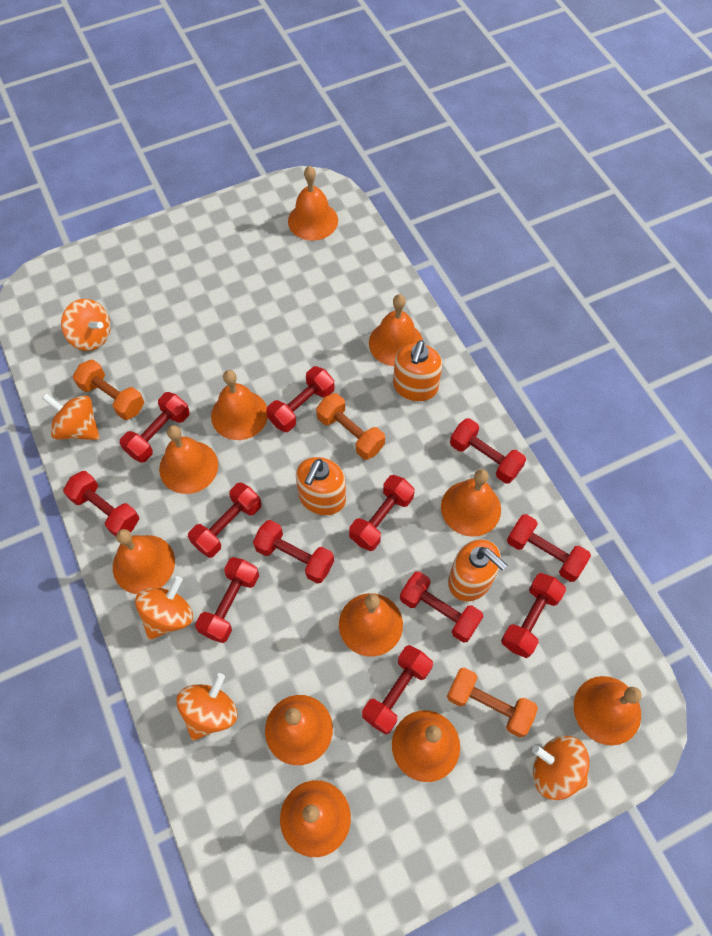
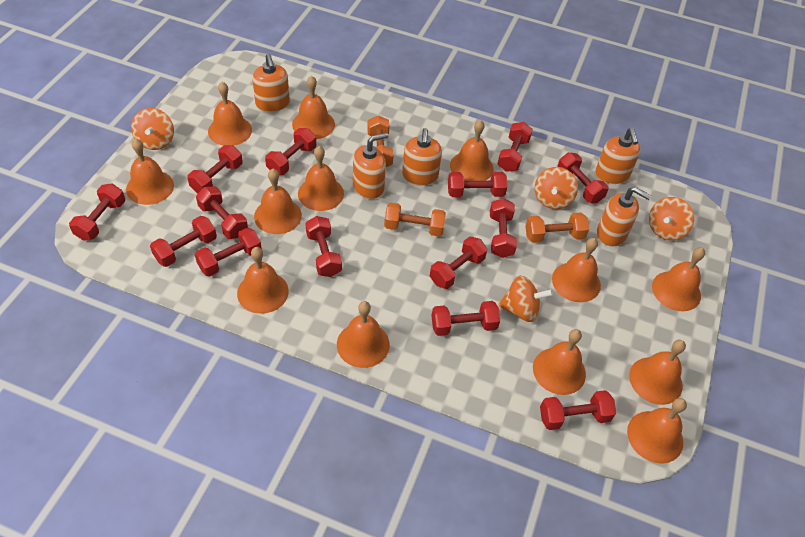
orange bell: [113,529,175,594] [159,425,218,494] [211,370,268,440] [265,695,333,765] [280,780,351,857] [288,166,338,241] [339,593,403,657] [369,294,423,366] [392,710,460,782] [441,469,501,537] [574,676,642,745] = 11 -> [126,139,174,205] [208,82,252,146] [237,247,289,314] [254,169,302,234] [292,76,335,139] [298,146,344,211] [337,301,390,368] [450,120,494,181] [533,329,586,395] [552,238,601,302] [627,398,687,464] [629,340,686,405] [652,247,705,311] = 13
orange soap dispenser: [296,457,346,515] [393,340,442,402] [448,539,507,601] = 3 -> [252,54,290,112] [353,132,388,199] [402,128,442,185] [595,128,641,184] [597,187,651,247] = 5
orange spinning top: [42,393,100,440] [61,299,111,351] [135,576,193,640] [177,673,238,741] [532,736,590,800] = 5 -> [131,108,174,150] [498,276,553,322] [535,167,578,209] [649,197,694,240] = 4
red dumbbell: [63,471,139,537] [120,392,190,463] [188,483,262,558] [195,557,259,643] [253,520,334,584] [266,366,335,432] [349,475,415,551] [362,645,433,735] [400,572,483,643] [450,418,526,484] [501,573,566,658] [507,514,591,582] = 12 -> [69,183,125,241] [150,216,217,267] [187,145,243,194] [195,228,262,277] [196,186,248,239] [265,128,316,175] [305,216,342,277] [430,237,487,289] [432,301,500,336] [448,172,507,197] [490,198,517,258] [497,122,533,172] [540,390,616,430] [557,152,609,203] = 14

